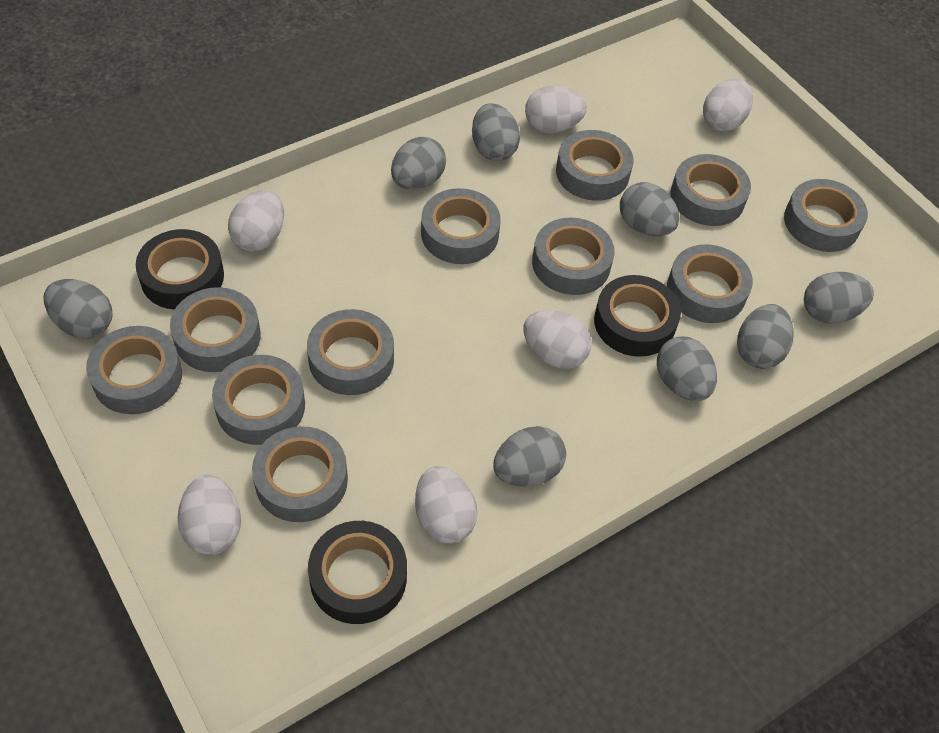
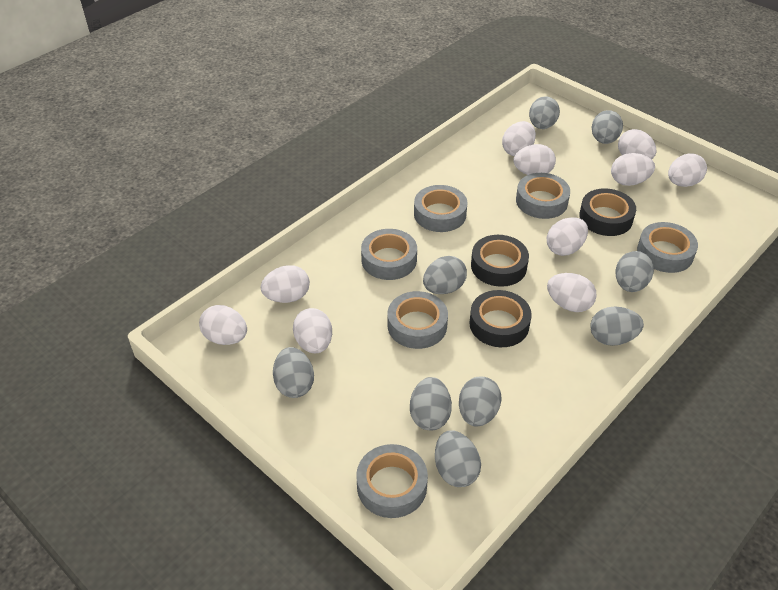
grey egg: [44,279,113,339] [391,137,446,190] [472,103,520,161] [493,426,566,487] [620,182,680,236] [657,337,717,401] [737,304,793,369] [804,272,874,324] = 8 -> [273,347,314,398] [410,377,452,430] [423,256,467,294] [435,430,481,487] [459,376,502,427] [529,96,560,129] [590,307,644,346] [592,110,623,144] [616,251,654,292] = 9
grey tape: [86,326,182,414] [170,287,261,372] [212,355,305,445] [252,426,348,522] [307,309,394,395] [421,188,501,264] [532,217,615,295] [556,130,634,201] [667,244,753,323] [670,154,751,226] [784,179,868,252] = 11 -> [356,444,428,518] [361,229,417,280] [388,291,448,349] [414,185,468,232] [516,173,570,219] [637,222,698,273] = 6
white egg: [178,475,241,555] [228,190,284,252] [415,466,477,543] [523,310,592,369] [525,86,587,133] [703,79,753,132] = 6 -> [199,305,247,345] [261,265,310,303] [293,308,332,353] [502,121,536,156] [513,144,556,175] [547,217,588,256] [547,273,597,312] [611,153,655,186] [618,129,657,159] [668,153,707,187] = 10

